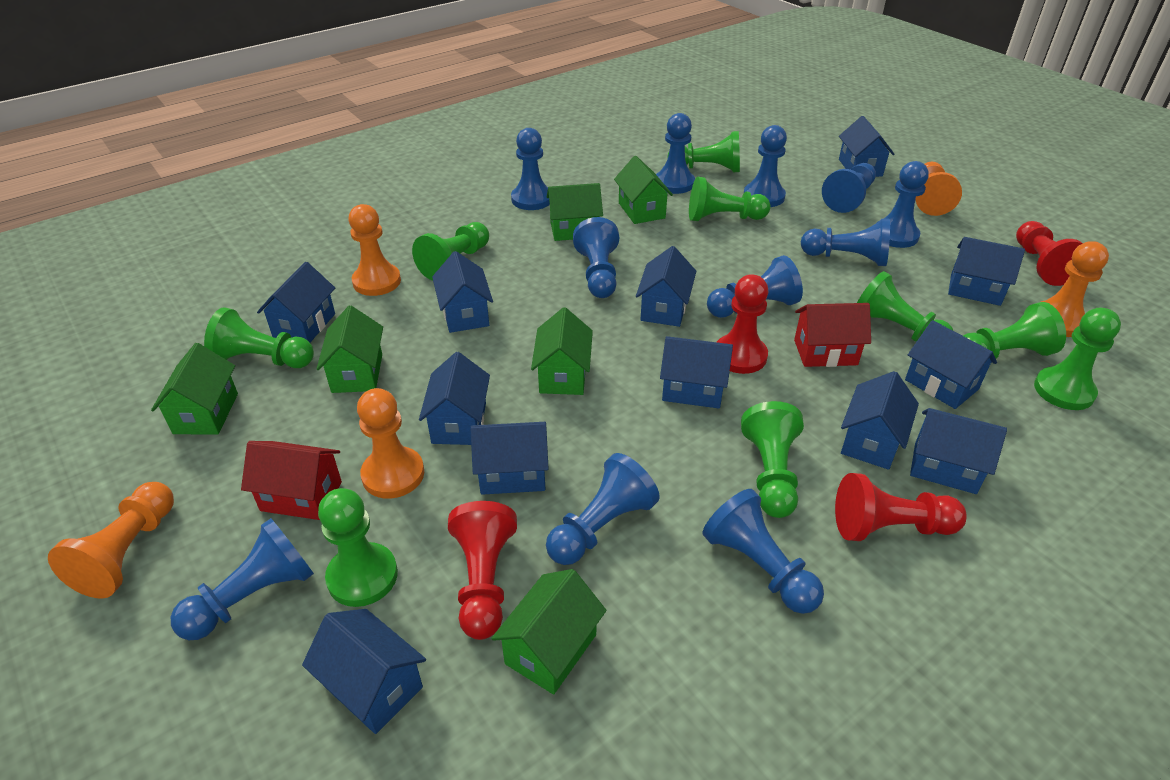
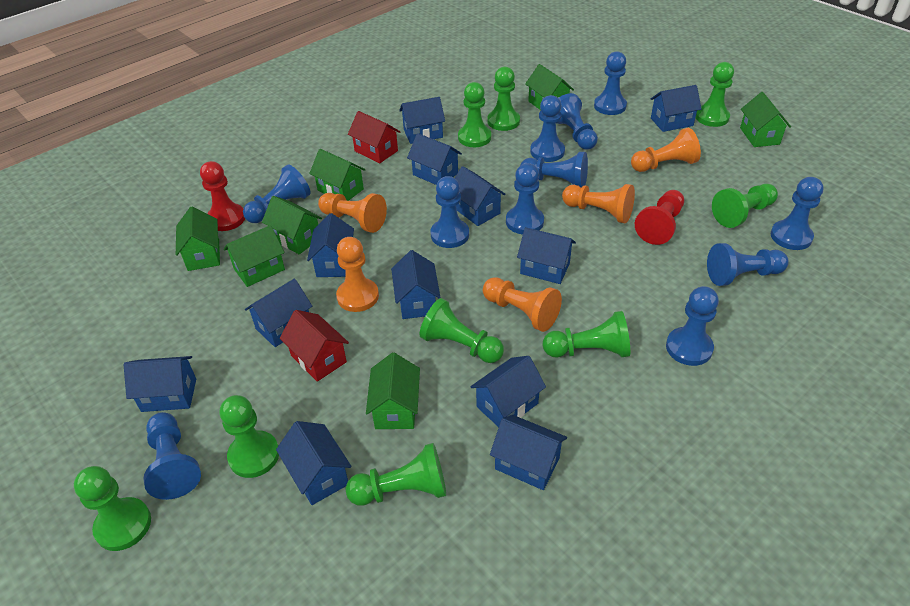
green house: [151,343,238,435] [317,306,383,393] [491,569,606,695] [531,307,593,395] [547,183,603,241] [614,156,673,224] = 6 -> [176,207,220,271] [224,225,285,287] [262,196,322,254] [309,149,366,201] [366,353,420,429] [525,64,574,110] [740,92,791,147] = 7
red pawn: [448,501,517,640] [717,274,768,374] [835,473,967,541] [1016,221,1083,286] = 4 -> [200,161,245,231] [635,190,684,245] = 2

